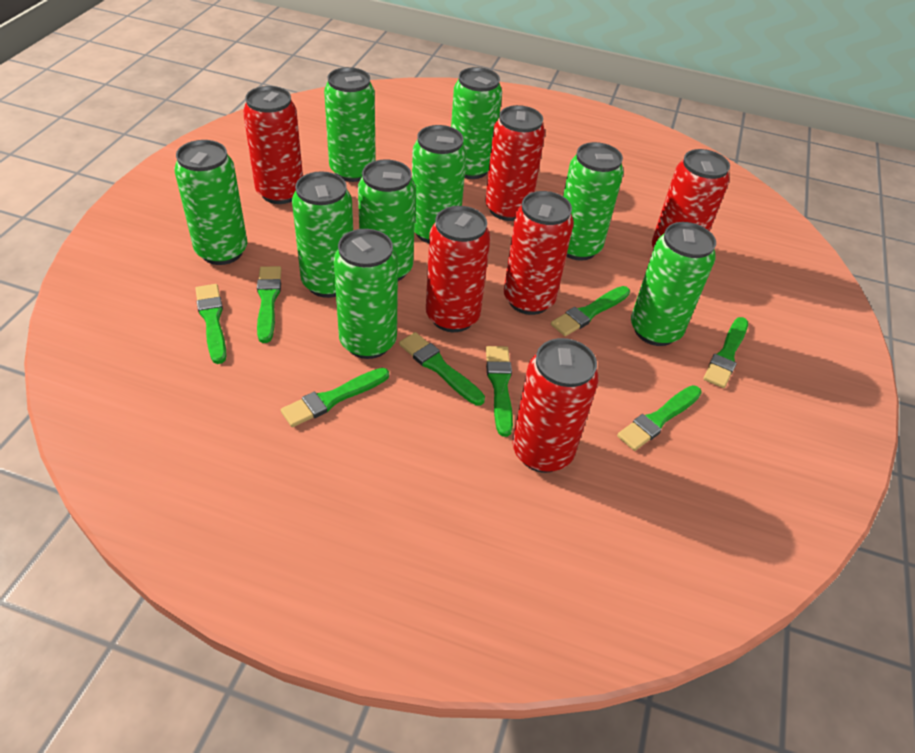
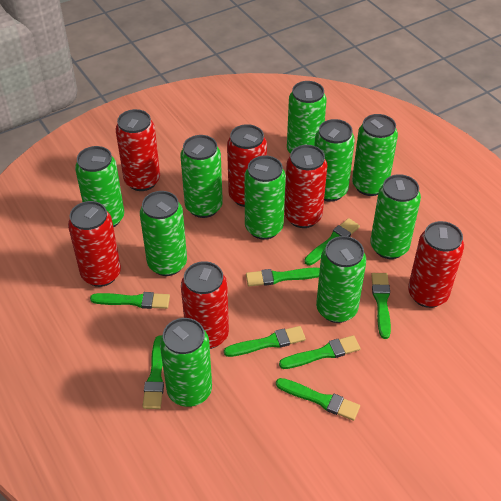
green can: [174,140,248,265] [292,171,353,298] [324,67,376,182] [334,229,398,359] [358,159,416,281] [412,125,467,243] [451,67,502,179] [563,142,624,261] [631,222,716,346] = 9 -> [75,146,124,228] [140,191,187,276] [160,318,212,407] [180,135,223,218] [244,156,286,240] [287,81,327,154] [314,119,355,202] [316,236,366,323] [352,114,398,196] [370,174,421,259] = 10

